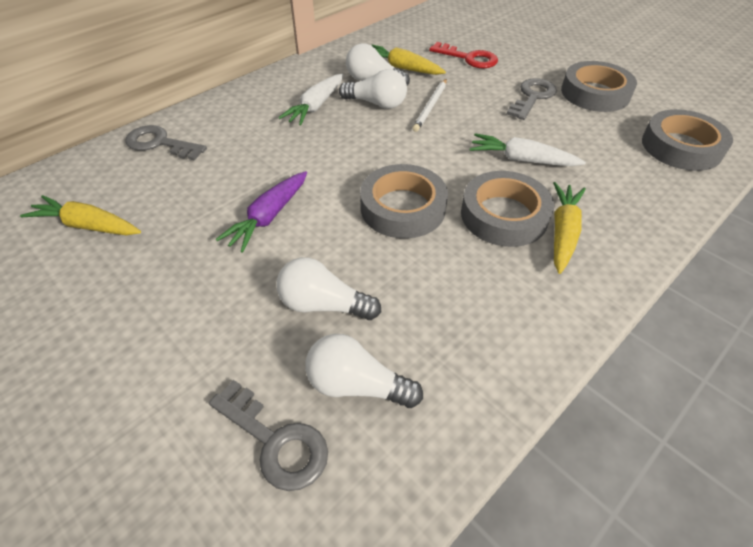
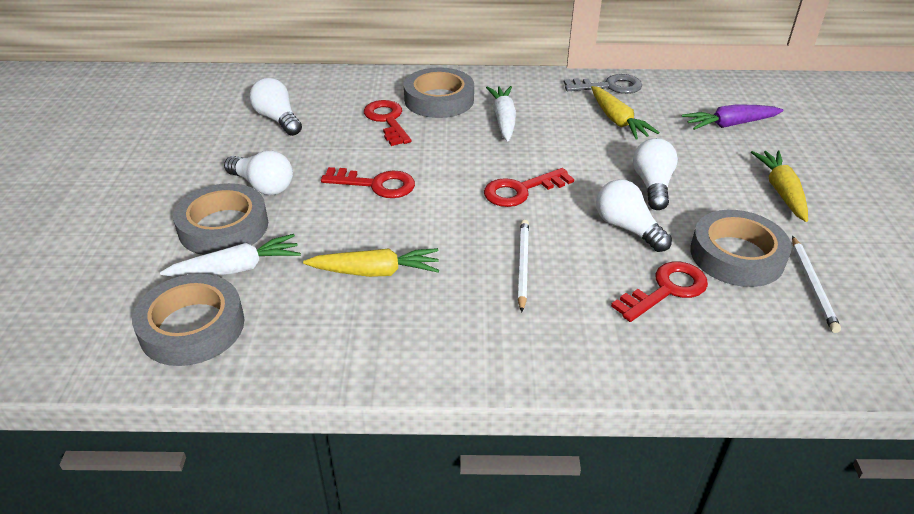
grey key: [125,125,207,161] [209,380,328,491] [506,78,557,120] = 3 -> [564,74,642,94] = 1
red key: [429,42,498,68] = 1 -> [321,167,415,198] [364,100,411,146] [484,168,574,207] [611,262,708,322] = 4
white pencil: [412,79,447,132] = 1 -> [518,220,529,312] [792,236,841,333] = 2

